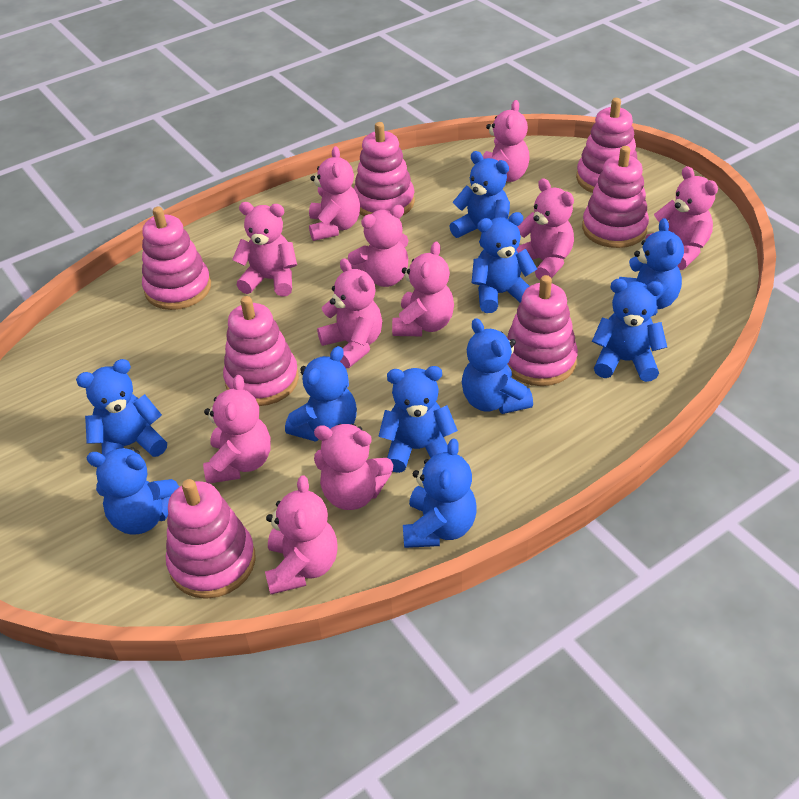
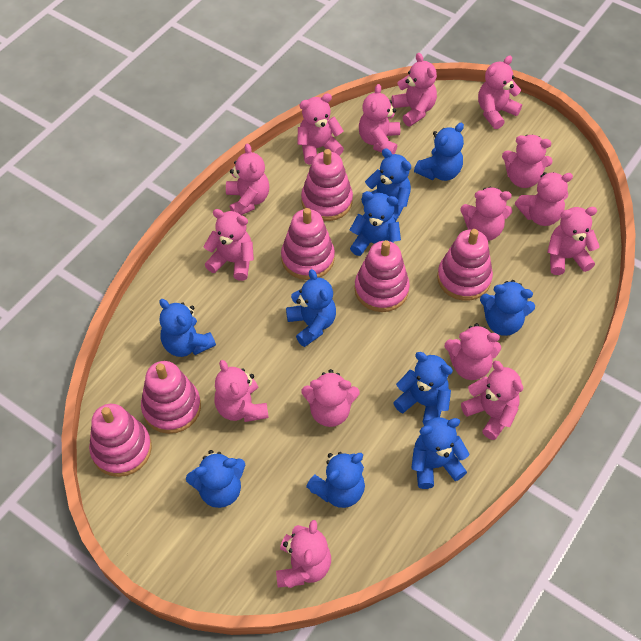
pink stacking toy: [142,207,211,310] [166,479,256,599] [223,296,299,406] [354,122,415,216] [507,275,578,386] [576,98,638,193] [582,146,649,248] = 7 -> [89,404,152,477] [141,361,201,434] [281,208,335,280] [301,149,353,221] [354,240,410,312] [437,229,493,301] = 6
pink teddy bear: [203,375,271,484] [232,202,297,297] [265,475,338,595] [309,146,360,241] [314,424,393,510] [317,258,382,368] [348,205,409,287] [392,242,454,336] [483,100,530,182] [516,178,574,280] [645,166,718,270] = 11 -> [203,209,254,281] [214,360,269,422] [226,144,269,215] [276,520,331,588] [297,93,344,165] [302,369,360,427] [359,84,400,154] [392,53,437,126] [445,323,501,380] [460,187,512,241] [461,361,523,440] [478,56,522,129] [502,135,553,188] [515,172,573,226] [547,207,600,275] = 15

